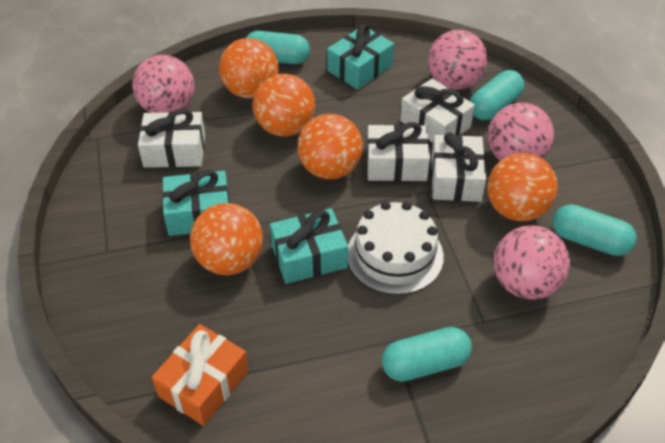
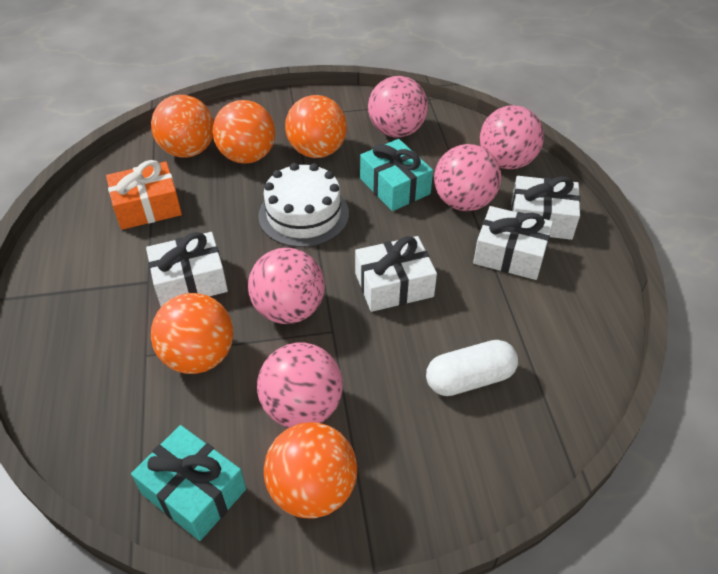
pink ball: [132,55,195,113] [428,30,487,90] [488,103,554,160] [494,225,570,300] = 4 -> [248,248,325,324] [257,343,343,428] [368,76,428,138] [434,144,501,211] [480,105,544,169] = 5
turquoise capsule: [246,31,310,64] [382,327,472,382] [470,70,525,120] [553,204,637,256] = 4 -> none = 0
turquoise gift: [162,170,230,236] [270,208,348,284] [327,24,394,90] = 3 -> [131,425,246,541] [360,139,433,211] = 2
white capsule: none = 0 -> [426,340,518,396] = 1

